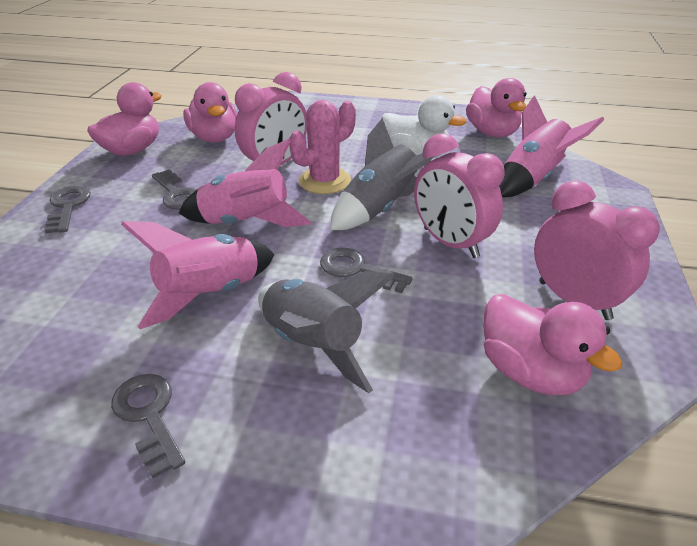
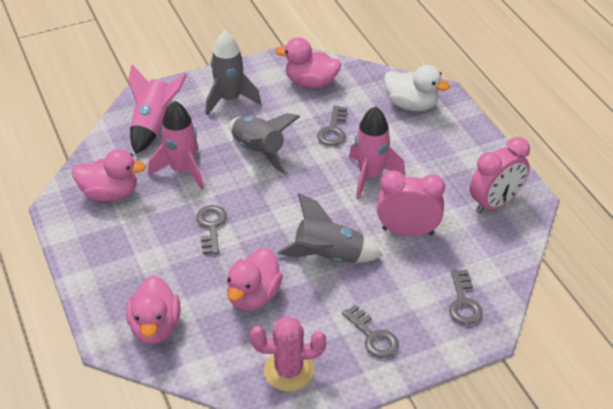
grey rocket: [258,271,394,393] [330,118,435,230] = 2 -> [205,31,261,116] [229,113,300,175] [277,193,383,263] = 3
pink clock: [235,72,307,165] [414,133,504,258] [534,181,660,320] = 3 -> [377,170,445,236] [470,137,530,214] = 2

